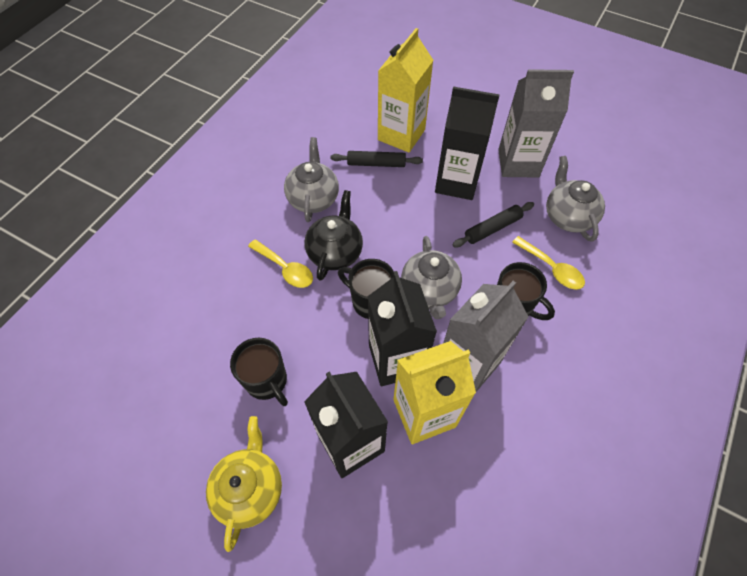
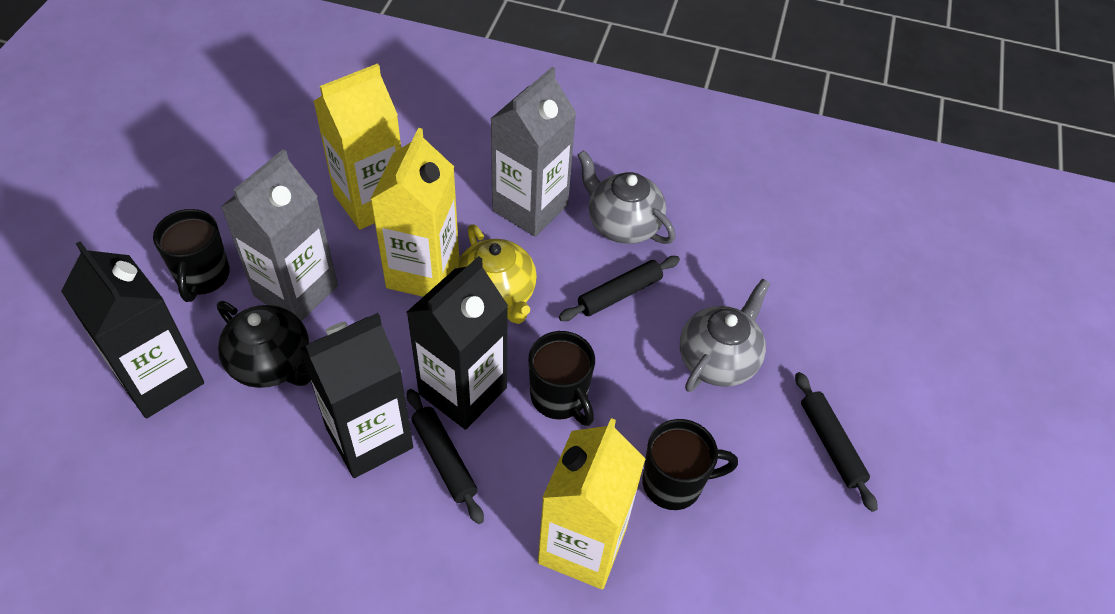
black rolling pin: [330,151,423,167] [452,202,534,247] = 2 -> [407,389,484,524] [559,256,680,321] [795,372,878,512] = 3
grey teapot: [284,137,339,222] [401,236,462,319] [546,156,605,242] = 3 -> [578,150,675,244] [680,278,770,392] = 2
yellow carton: [378,28,433,152] [393,341,476,444] = 2 -> [313,63,401,230] [370,128,459,297] [538,418,645,589] = 3
yellow spoon: [248,239,313,288] [512,236,585,290] = 2 -> none = 0

